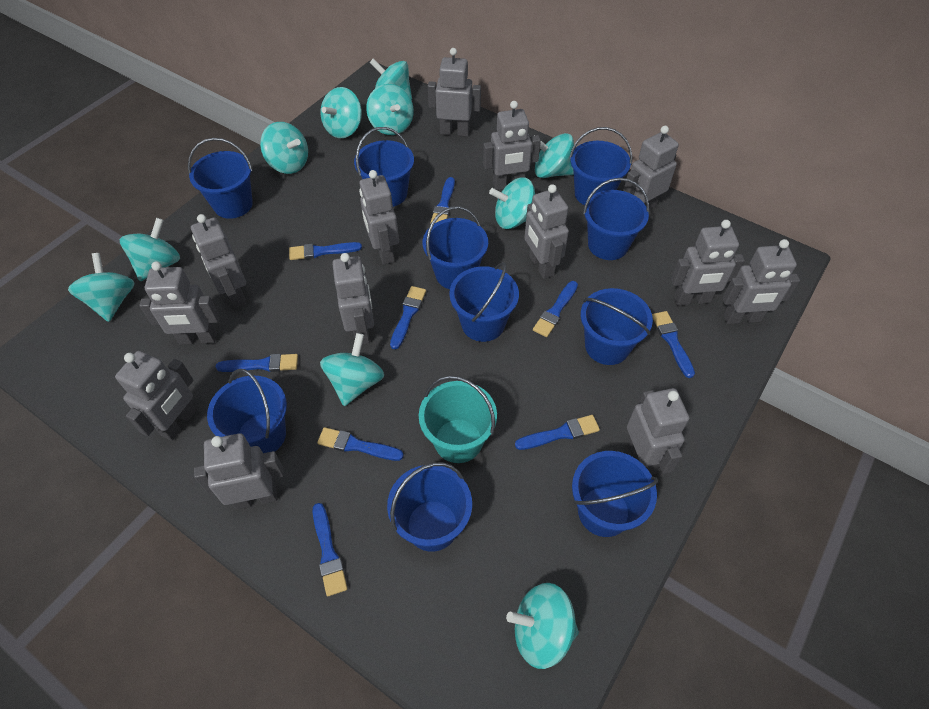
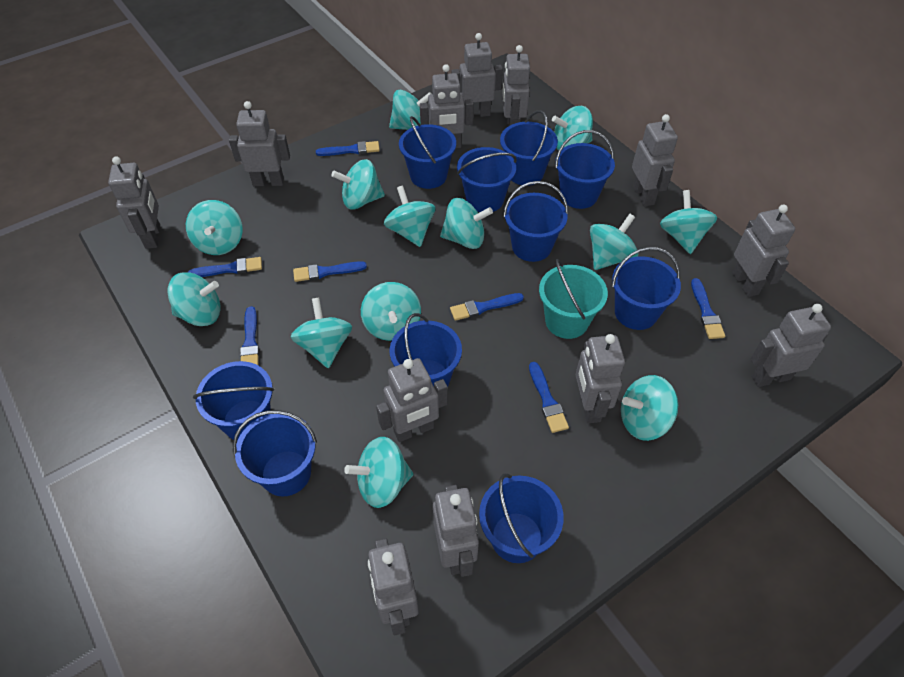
blue brush: [216,354,298,372] [289,242,362,260] [312,503,348,596] [317,427,404,461] [390,286,426,349] [430,177,455,224] [515,415,600,450] [533,281,578,337] [652,311,695,378] = 9 -> [188,257,262,277] [240,306,259,365] [293,261,367,282] [316,141,380,156] [450,293,524,321] [529,362,569,433] [691,278,725,339] = 7
grey robot: [115,351,196,441] [139,261,219,345] [191,214,247,308] [194,433,284,509] [332,253,374,345] [359,170,399,265] [428,48,481,136] [483,101,541,190] [524,184,569,279] [623,126,679,210] [627,388,689,475] [671,220,745,306] [722,239,800,324] = 13 -> [108,157,160,249] [229,101,290,186] [368,538,419,635] [376,358,448,442] [420,64,473,148] [433,485,479,577] [451,33,503,117] [502,45,530,126] [576,334,625,423] [632,114,678,206] [732,205,795,297] [751,304,831,387] = 12
turquoise spinning top: [68,253,135,322] [120,218,180,281] [260,122,308,174] [320,333,384,406] [321,87,362,138] [366,84,414,135] [370,58,412,101] [489,177,535,229] [506,583,579,669] [534,133,574,178] = 10 -> [167,272,220,326] [186,200,243,255] [291,298,352,368] [331,159,385,209] [344,437,413,508] [361,282,421,341] [384,185,435,247] [389,90,431,130] [440,198,493,249] [552,106,593,151] [590,214,638,270] [621,375,678,441] [660,190,717,254] = 13

